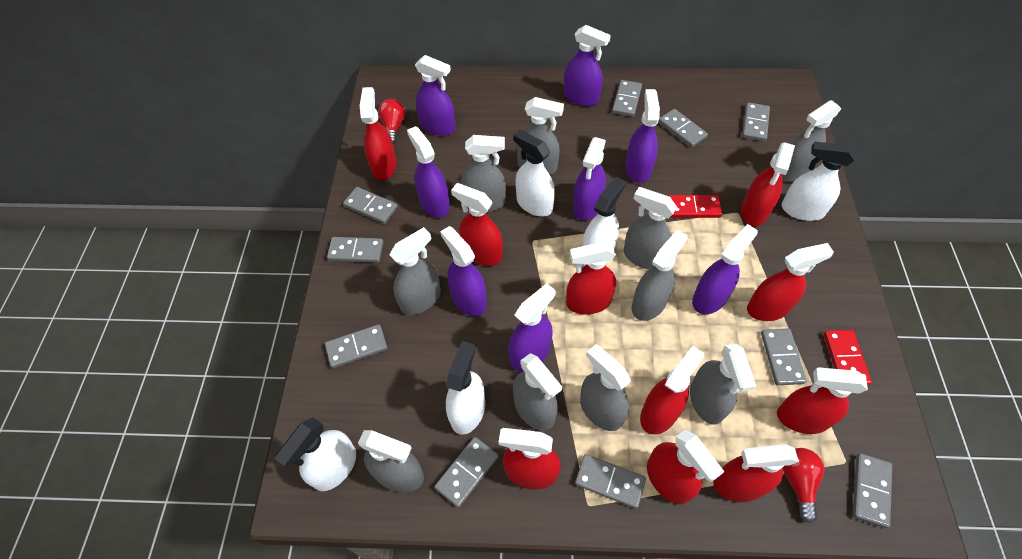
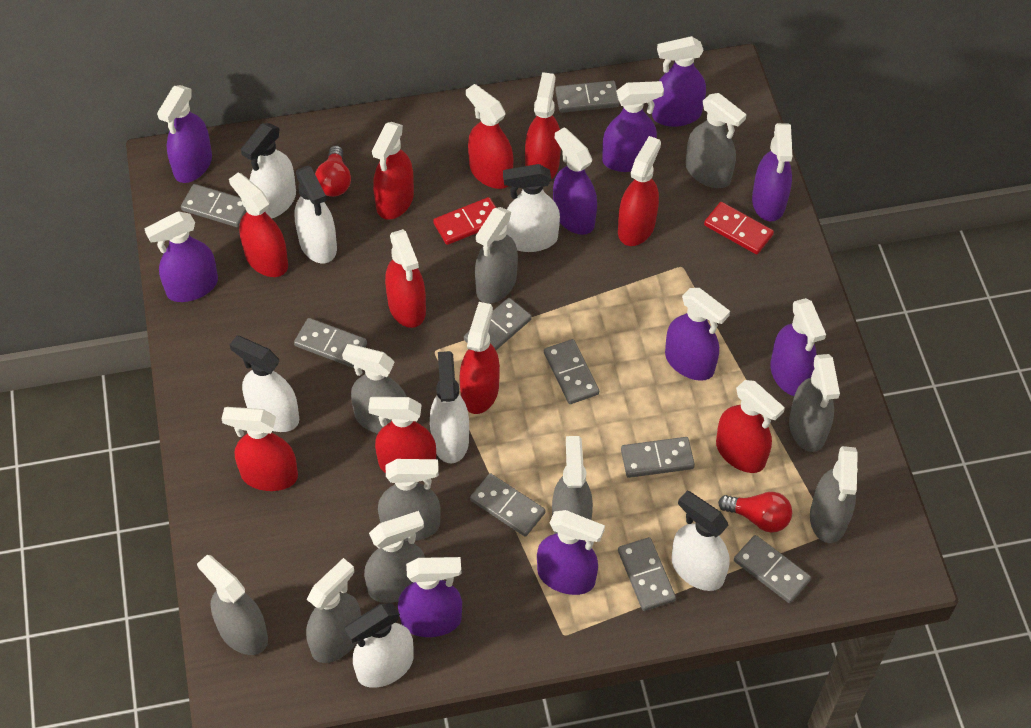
grey domino: [325,324,388,368] [327,237,383,263] [343,187,398,224] [434,437,499,508] [575,454,646,509] [612,80,642,117] [658,109,708,148] [742,102,770,142] [761,328,807,385] [853,453,892,528] = 10 -> [181,184,247,227] [294,318,367,367] [464,298,532,350] [470,473,546,536] [544,339,599,404] [555,81,619,113] [618,537,676,611] [621,437,695,478] [734,535,811,603] = 9
purple spray bottle: [407,126,450,218] [415,55,456,136] [440,226,487,316] [509,283,555,371] [564,25,611,106] [573,137,606,220] [625,89,660,183] [692,224,757,314] = 8 -> [145,211,218,302] [157,85,212,183] [398,557,462,637] [537,510,605,595] [553,127,597,235] [602,81,664,172] [652,36,706,127] [665,288,730,381] [752,123,792,221] [770,298,826,396] = 10
white spray bottle: [274,418,356,491] [446,341,485,435] [513,130,555,217] [582,177,626,266] [781,142,854,221] = 5 -> [230,336,299,432] [241,123,296,218] [295,166,337,263] [344,603,414,688] [430,351,469,463] [503,164,560,252] [671,491,730,591] = 7

